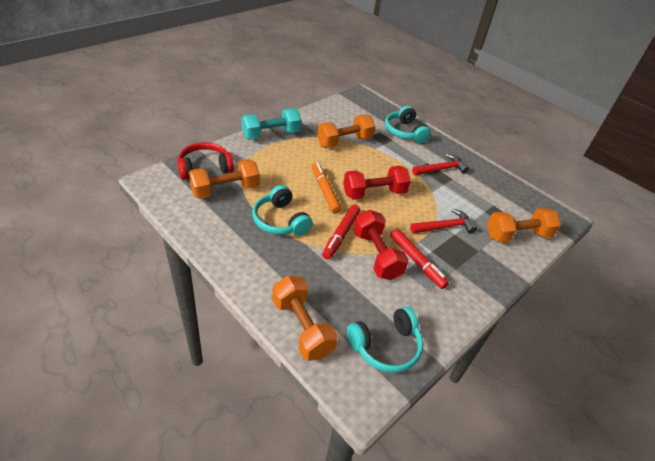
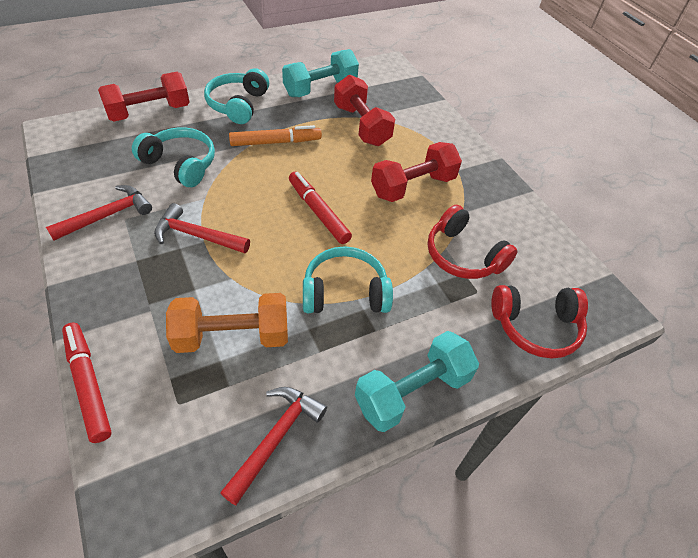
orange dumbbell: [189,159,260,199] [272,276,338,361] [317,115,375,148] [487,208,561,243] = 4 -> [166,293,288,353] = 1
red dumbbell: [343,166,411,200] [353,210,409,280] = 2 -> [98,72,190,122] [334,75,395,146] [371,142,462,202] = 3
red hammer: [410,209,477,234] [412,154,469,175] = 2 -> [46,185,152,241] [154,203,250,253] [220,387,327,506] = 3
red headphones: [178,142,234,180] = 1 -> [428,205,518,279] [491,285,588,359] = 2
turquoise dumbbell: [241,108,301,140] = 1 -> [282,49,359,97] [355,331,479,432] = 2

